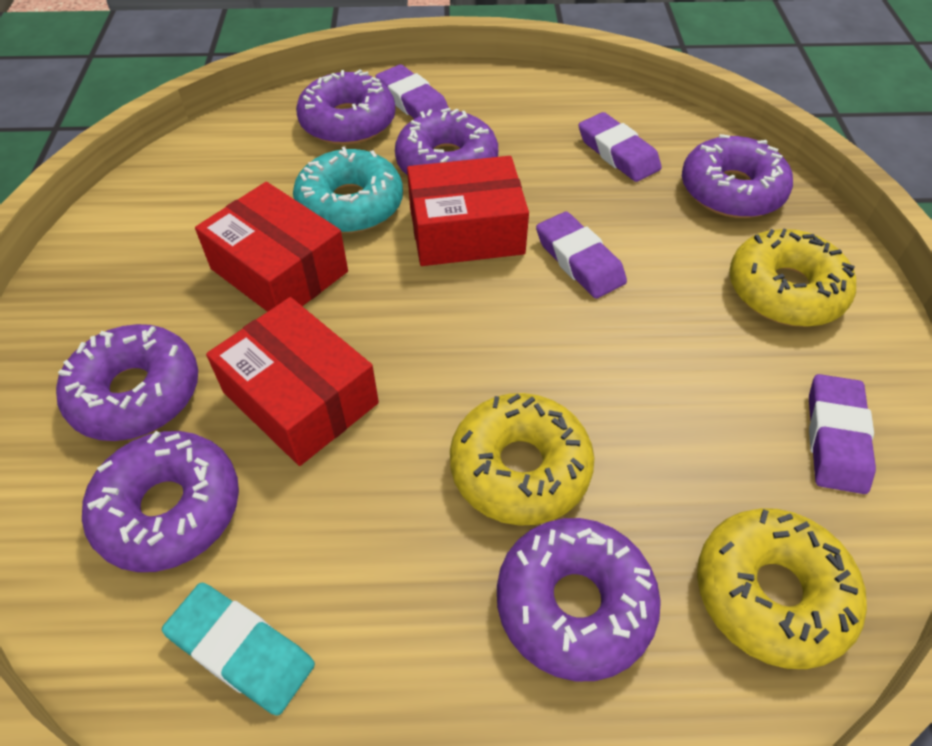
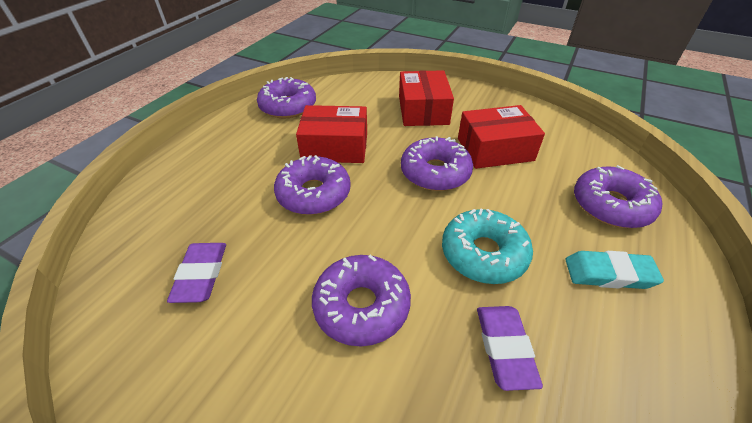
purple donut: [56,324,198,441] [82,431,239,572] [296,69,396,145] [395,108,498,176] [497,518,661,681] [682,134,793,218] = 6 -> [257,77,316,119] [274,155,351,215] [312,255,411,346] [401,136,473,191] [574,165,662,228] = 5
purple eraser: [375,64,449,119] [536,212,627,299] [579,112,662,182] [809,374,876,494] = 4 -> [167,243,226,303] [477,306,543,391] = 2
yellow donut: [450,393,594,526] [697,508,867,669] [729,228,856,327] = 3 -> none = 0

